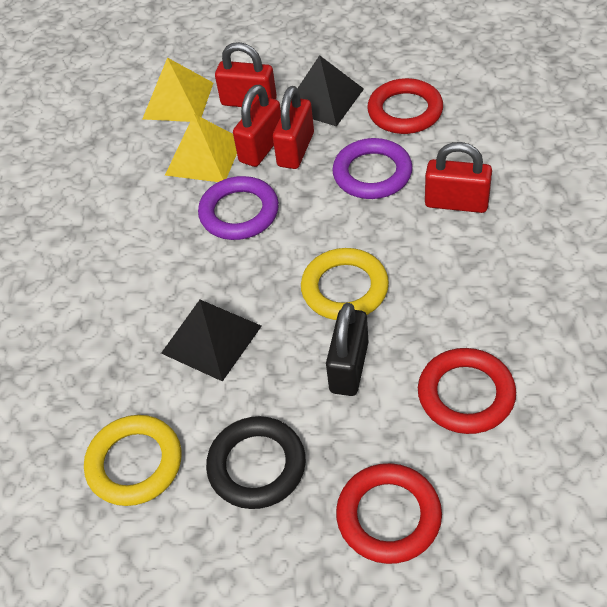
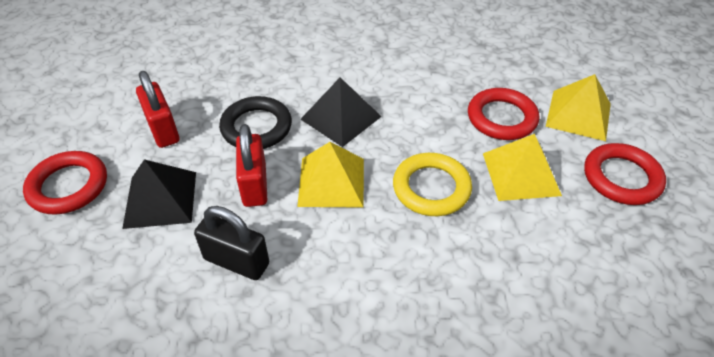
purple ring: [198,176,279,240] [332,138,412,199] = 2 -> none = 0
red padlock: [215,42,277,107] [233,85,281,167] [273,86,314,169] [425,142,492,213] = 4 -> [136,71,179,148] [236,124,267,207] = 2
yellow pyramid: [143,58,213,122] [165,114,237,182] = 2 -> [297,142,364,208] [483,134,562,201] [546,74,611,141] = 3
yellow ring: [84,415,182,506] [301,248,389,320] = 2 -> [393,153,472,216] = 1

